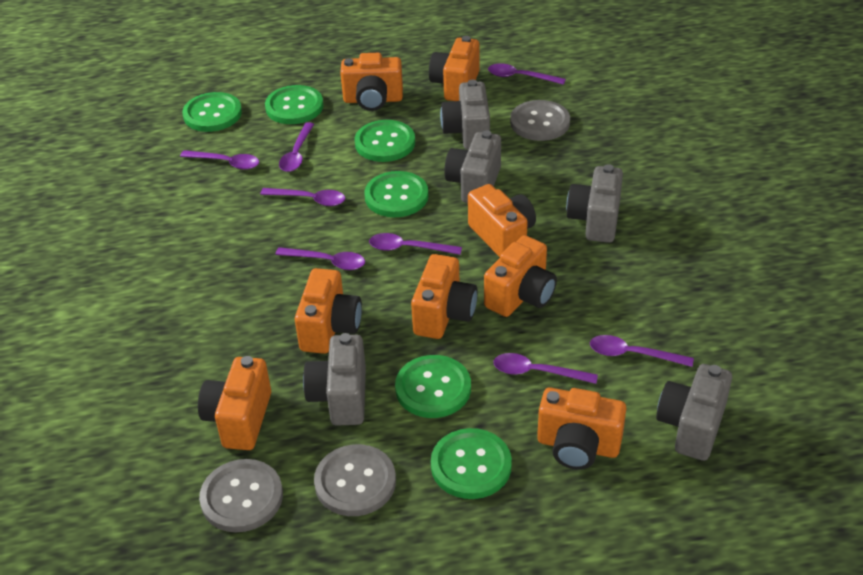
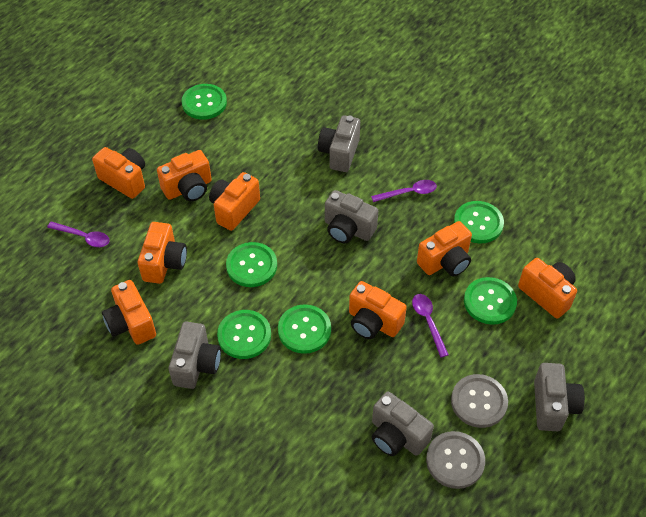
grey button: [199,459,283,532] [314,444,396,516] [510,100,570,141] = 3 -> [426,431,485,489] [451,374,508,428] = 2
purple spoon: [180,150,259,170] [260,188,345,206] [275,247,365,270] [279,122,314,172] [369,233,462,255] [488,63,566,85] [494,353,598,384] [590,335,694,367] = 8 -> [47,221,110,247] [371,180,437,202] [412,294,449,358] = 3

